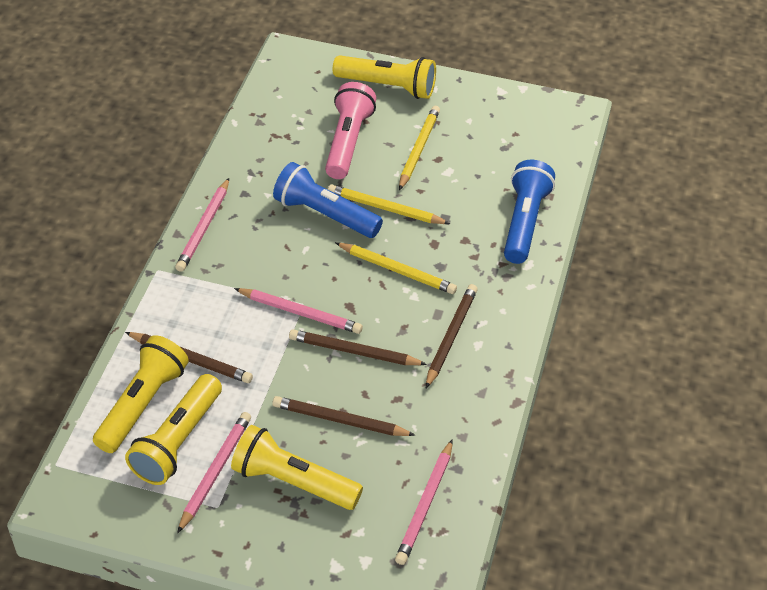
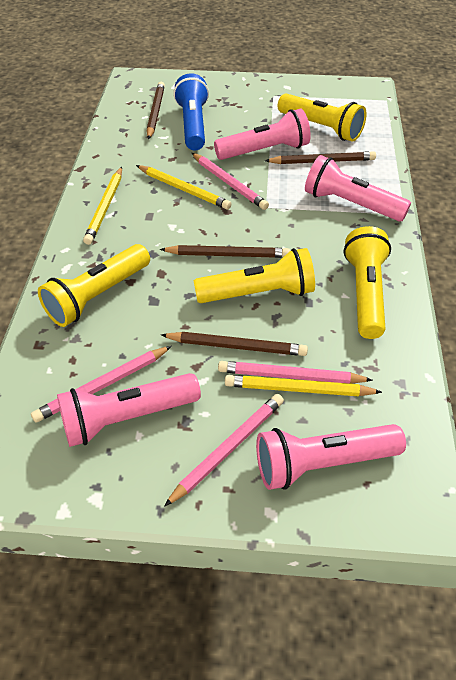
blue flashlight: [273,162,383,238] [504,160,555,264] = 2 -> [173,73,209,151] = 1
pink flashlight: [325,82,376,179] = 1 -> [57,373,201,447] [214,109,311,160] [256,424,406,490] [305,155,411,222] = 4

